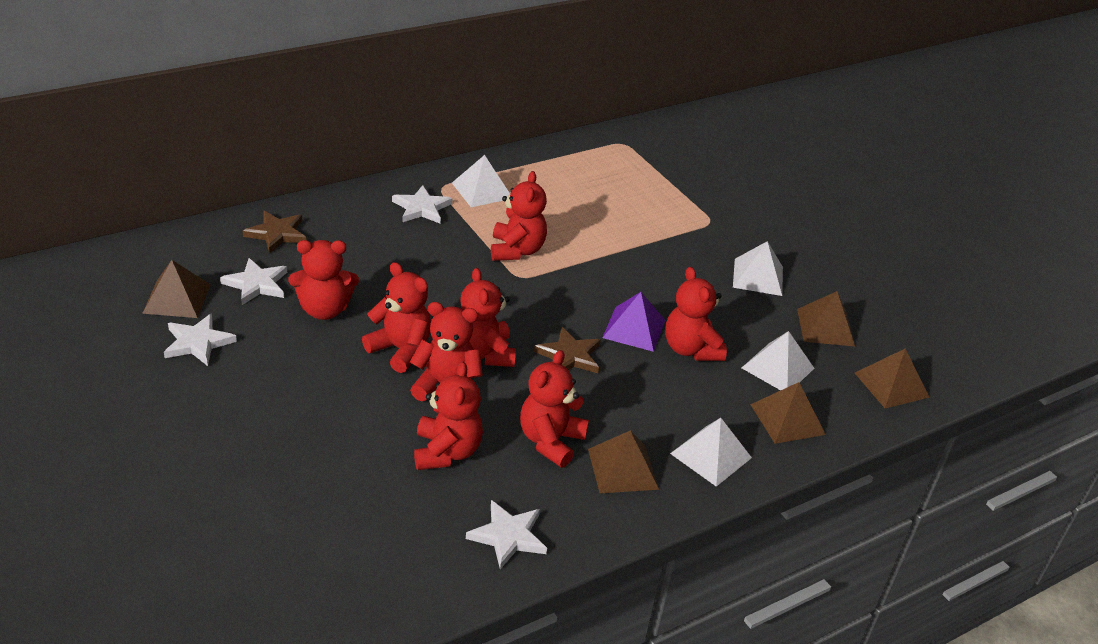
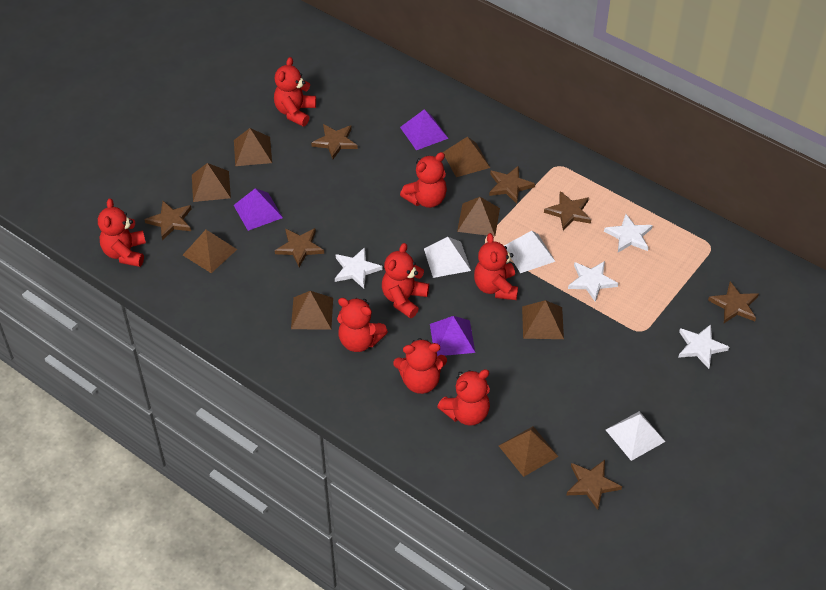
brown pyramid: [142,260,211,318] [588,430,659,493] [750,382,826,444] [797,291,855,347] [855,348,930,408] = 5 -> [183,230,237,273] [192,163,231,202] [234,128,272,166] [291,291,333,330] [443,137,490,177] [457,197,500,236] [499,426,559,477] [522,300,564,339] = 8
brown star: [243,211,306,254] [534,327,601,373] = 2 -> [144,201,192,240] [275,228,324,267] [311,124,358,159] [489,166,535,204] [544,191,591,230] [567,460,622,510] [708,282,759,323] = 7
purple pyramid: [602,292,665,352] = 1 -> [234,188,283,231] [400,109,449,150] [430,316,475,356] = 3
white pyramid: [452,155,510,207] [670,418,752,487] [733,241,783,296] [742,331,814,390] = 4 -> [424,237,471,278] [504,231,556,273] [606,411,665,461] = 3

